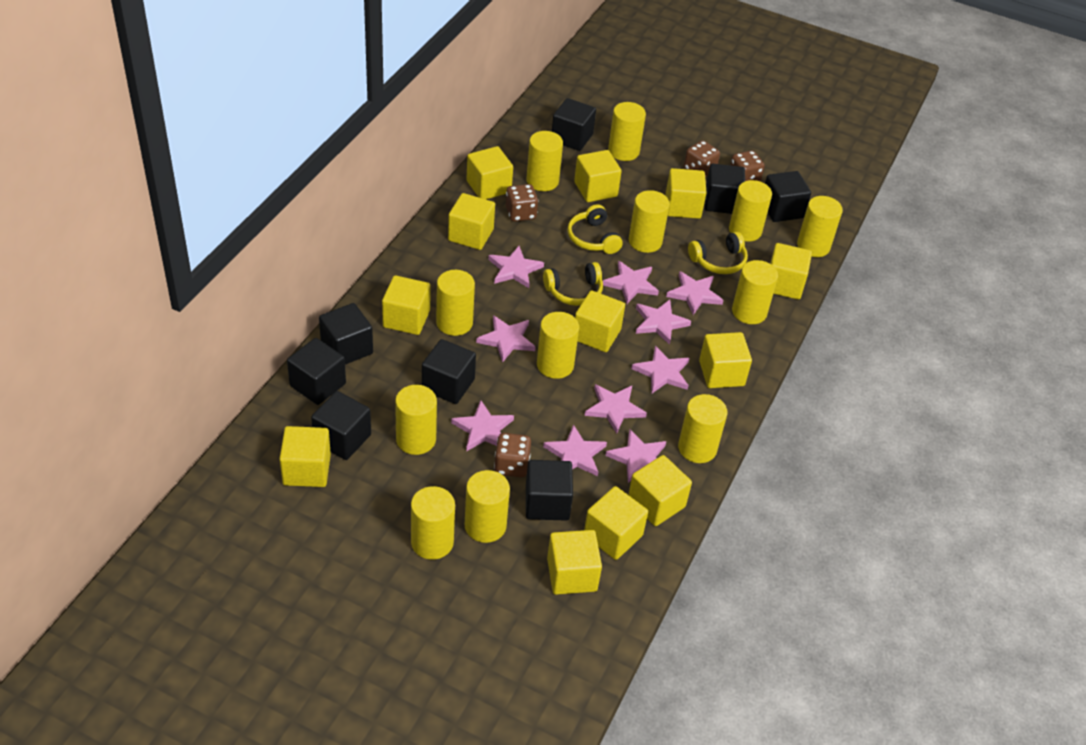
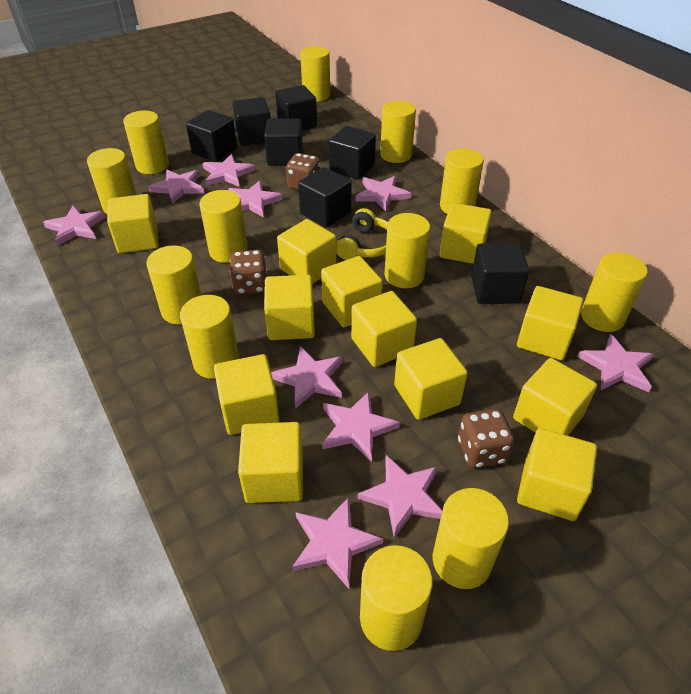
black cube: [287,338,346,405] [311,391,371,460] [319,303,373,364] [422,339,476,404] [526,460,573,521] [552,98,596,151] [705,164,745,214] [765,171,811,222] = 8 -> [186,110,237,162] [232,97,271,146] [264,118,303,166] [275,85,317,131] [298,167,351,228] [329,126,376,180] [471,243,529,304] = 7
brown dice: [494,433,531,478] [506,184,538,222] [684,140,720,177] [730,151,765,182] = 4 -> [230,250,267,295] [286,153,320,190] [458,409,514,468] = 3
yellow headphones: [543,262,603,306] [568,204,623,254] [688,232,748,274] = 3 -> [336,208,388,260] = 1

